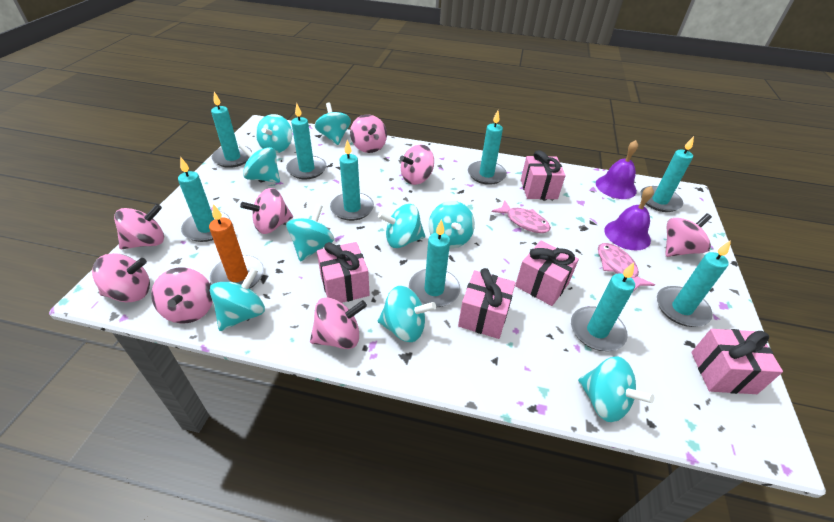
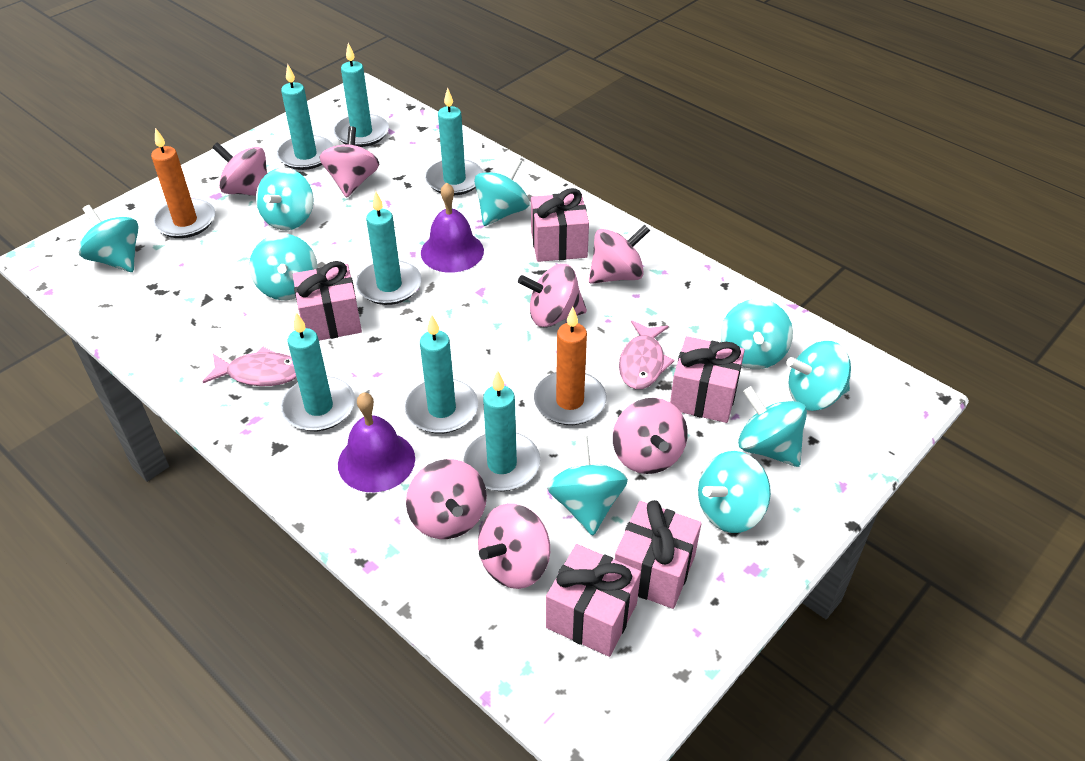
orange candle: [209,204,264,289] = 1 -> [151,128,215,238] [534,307,606,425] = 2
pink spinning top: [92,253,150,302] [114,204,164,249] [151,268,213,324] [240,188,293,234] [310,297,367,349] [350,114,387,153] [400,145,434,185] [665,213,712,257] = 8 -> [212,142,267,196] [319,126,379,198] [406,459,487,539] [478,503,550,589] [518,264,587,327] [589,224,650,284] [613,398,688,474] = 7
turquoise candle: [178,157,230,242] [211,92,252,168] [286,103,326,179] [330,140,374,221] [409,219,460,307] [468,110,507,185] [571,262,635,351] [640,136,694,212] [657,240,731,327] = 9 -> [276,64,333,170] [281,312,355,431] [333,43,389,147] [356,191,421,305] [405,315,478,434] [425,88,483,195] [463,371,540,491] = 7

